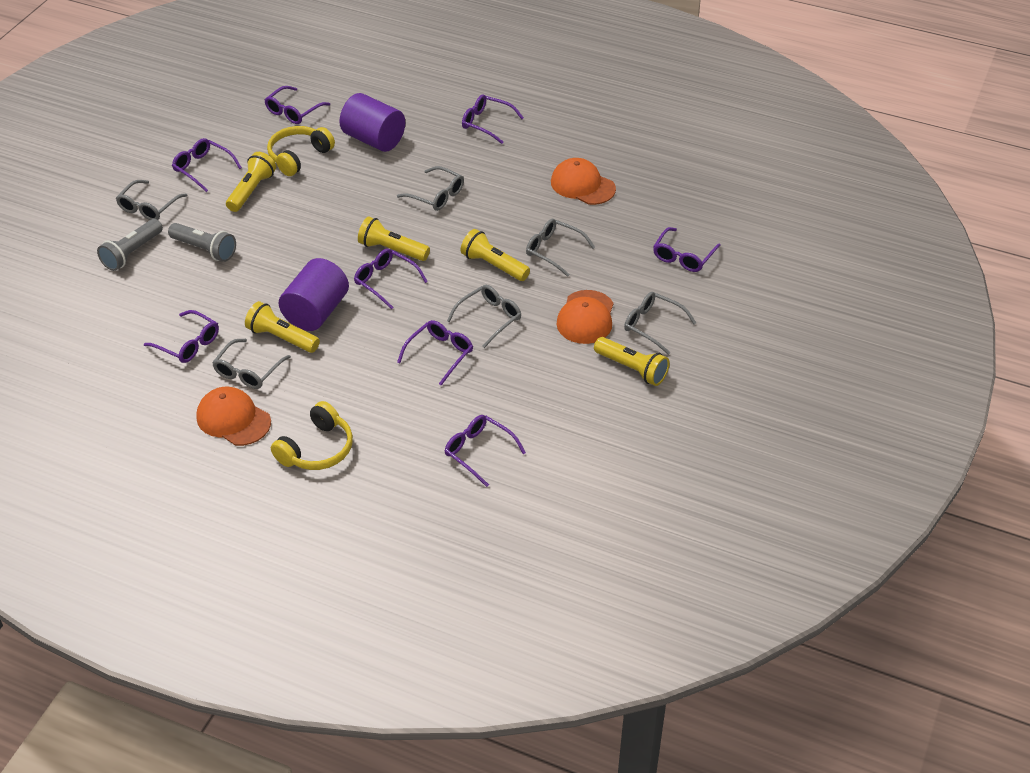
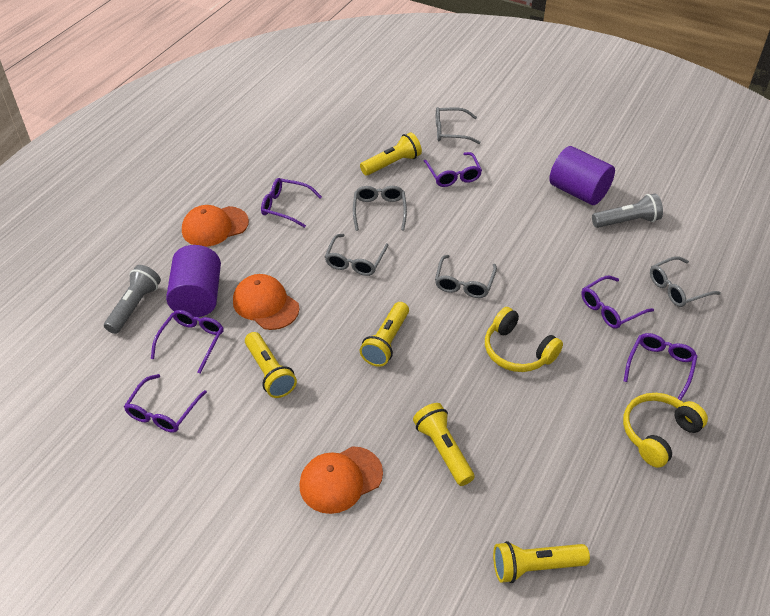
grey glasses: [116,180,188,220] [212,339,291,389] [397,166,464,211] [447,285,521,348] [526,219,595,277] [624,292,696,355] = 6 -> [325,234,388,276] [353,186,407,231] [435,255,497,298] [436,107,481,144] [650,256,721,307] = 5
purple glasses: [144,310,219,363] [172,138,242,192] [265,86,330,124] [354,249,428,309] [397,320,473,386] [445,415,526,487] [462,94,524,144] [653,227,721,272] = 8 -> [124,374,207,433] [151,310,223,374] [261,178,322,228] [424,152,482,187] [581,276,654,329] [624,333,698,401] = 6

